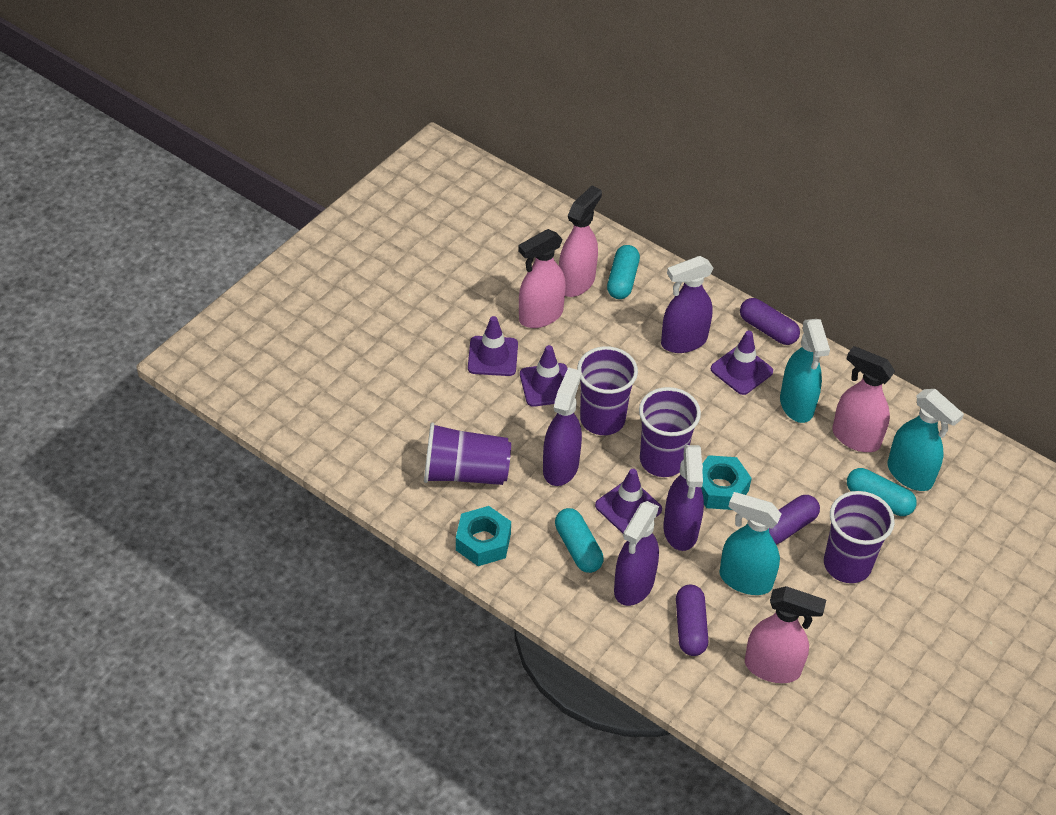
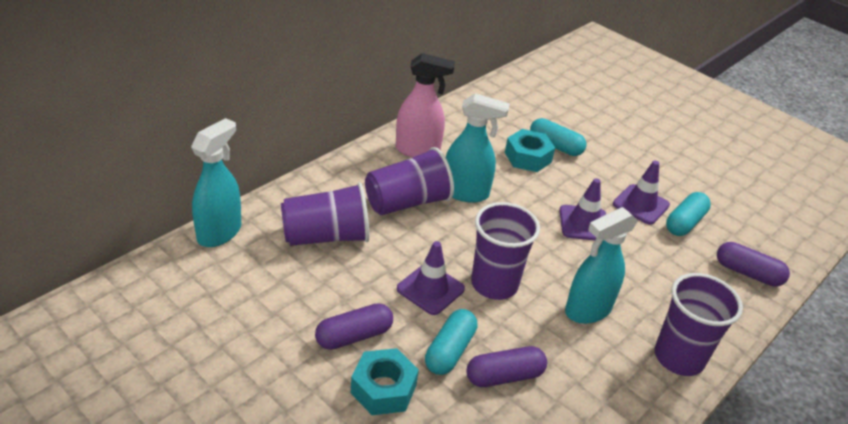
pink spray bottle: [518,229,566,328] [559,186,602,297] [745,586,826,683] [832,346,895,452] = 4 -> [396,53,455,157] = 1
purple spray bottle: [543,367,582,486] [614,501,659,606] [661,256,713,353] [663,445,704,551] = 4 -> none = 0
purple traffic cone: [468,316,518,376] [520,345,568,407] [595,469,662,533] [711,330,773,395] = 4 -> [397,241,465,315] [559,178,606,241] [613,161,670,225] = 3

